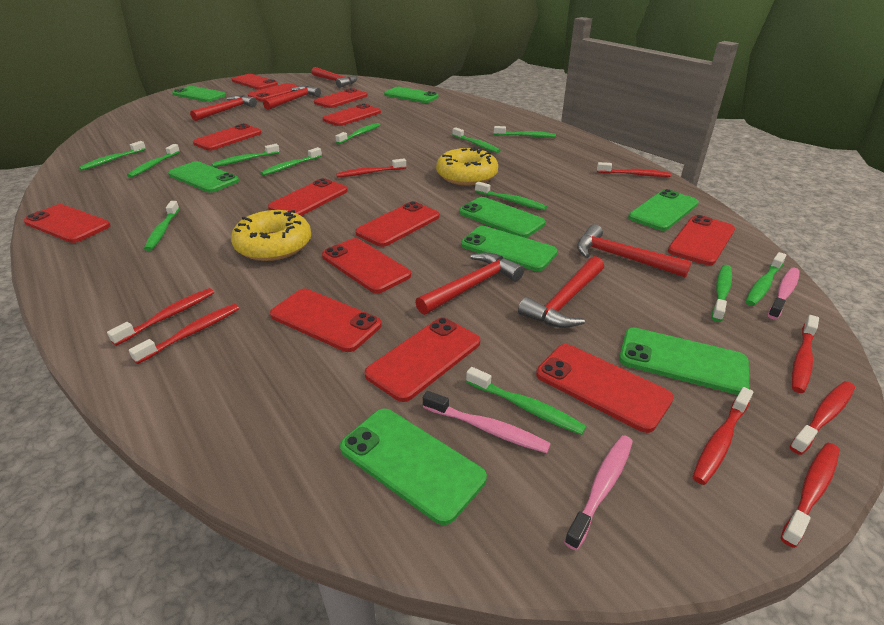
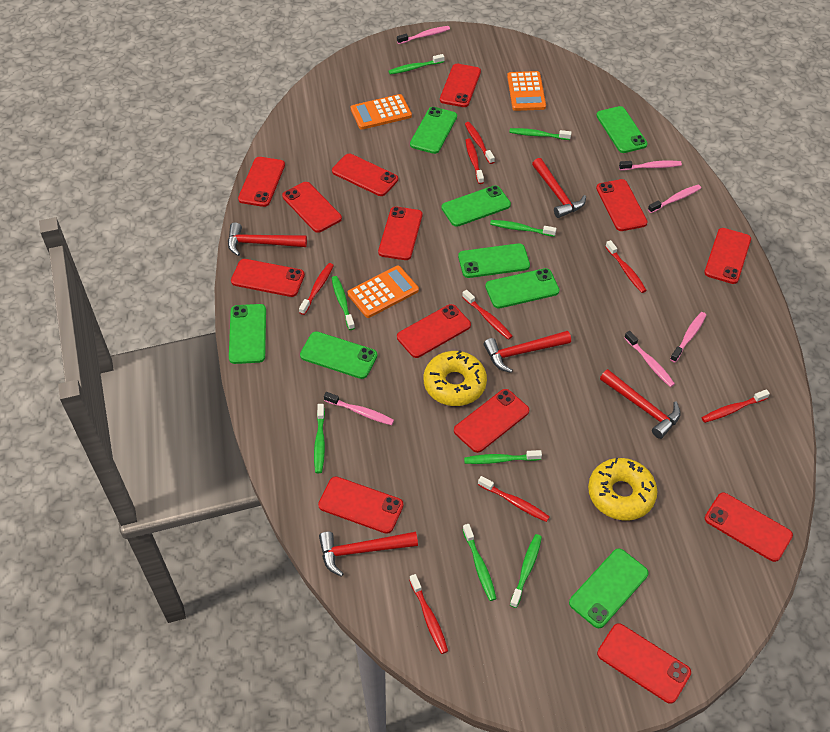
green toothbrush: [78,141,146,171] [127,144,180,178] [144,201,180,251] [212,144,280,167] [260,147,322,176] [335,123,380,144] [453,127,500,153] [466,367,586,435] [475,182,547,210] [494,126,556,138] [712,265,732,322] [746,252,786,306] = 12 -> [314,404,325,473] [332,276,355,330] [388,54,444,75] [462,524,497,601] [464,450,542,464] [490,220,556,237] [509,128,572,140] [510,534,542,608] = 8
orange calculator: none = 0 -> [348,266,419,318] [351,94,412,130] [507,71,546,111] = 3
pink toothbrush: [423,391,551,453] [564,435,633,550] [768,268,800,320] = 3 -> [324,392,394,425] [397,26,450,44] [619,161,682,170] [624,331,675,387] [648,185,701,213] [670,312,706,362] = 6
red hammer: [190,95,257,121] [263,86,321,110] [311,67,357,88] [415,252,524,315] [518,256,604,328] [577,224,692,278] = 6 -> [228,222,307,256] [319,532,418,577] [484,331,571,373] [532,158,586,218] [600,369,681,439] = 5

